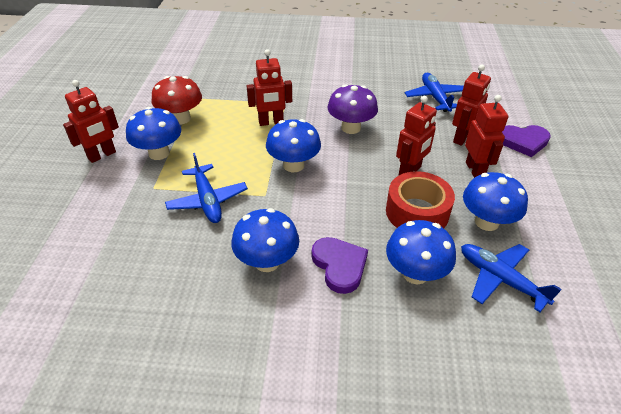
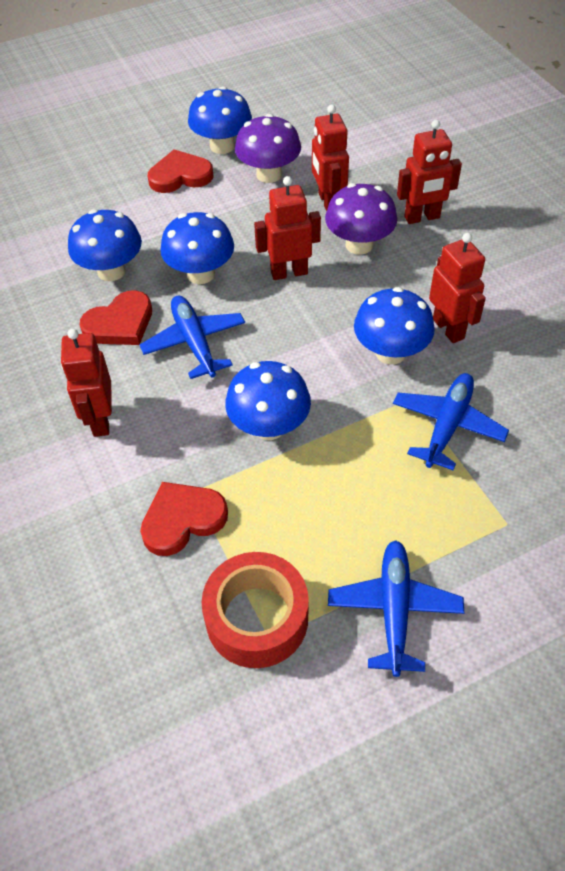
purple heart: [311,237,368,294] [502,125,551,157] = 2 -> none = 0
purple mushroom: [327,84,378,134] = 1 -> [235,114,301,183] [325,183,397,255] = 2
red heart: none = 0 -> [80,290,152,345] [140,482,228,556] [148,149,213,193] = 3
red mushroom: [152,76,202,124] = 1 -> none = 0

